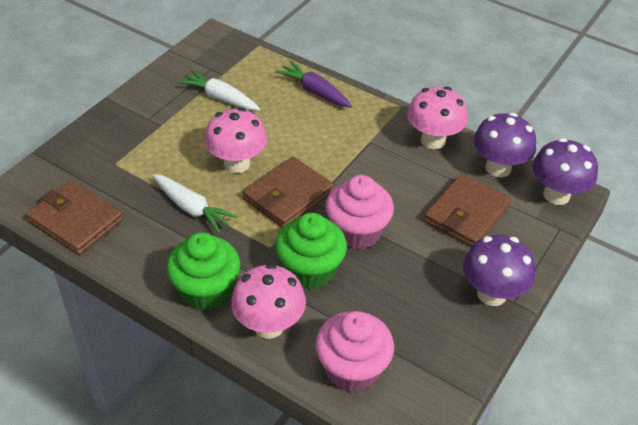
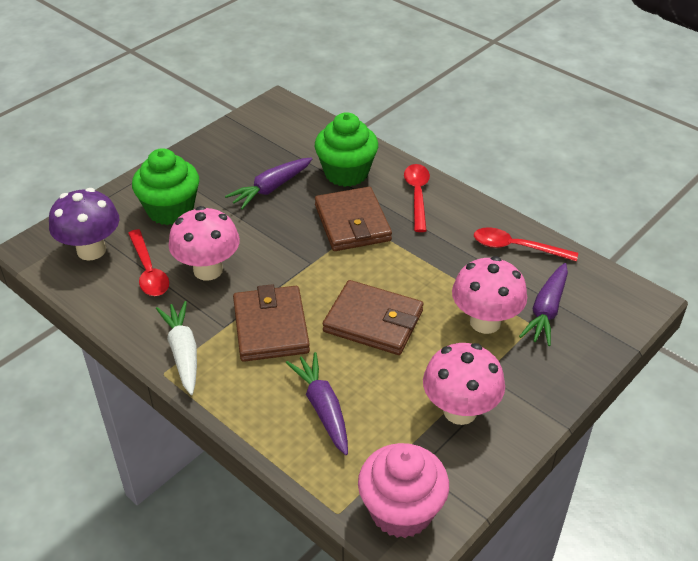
pink cupcake: [315,311,394,392] [325,175,394,250] = 2 -> [358,443,449,538] = 1
purple carrot: [276,61,352,108] = 1 -> [225,157,312,209] [286,352,348,455] [519,263,568,346] = 3
purple mushroom: [463,235,535,306] [474,113,536,178] [532,138,598,205] = 3 -> [49,188,119,261] = 1
red spoon: none = 0 -> [128,229,169,296] [404,164,430,232] [474,227,578,261] = 3
white carrot: [153,174,238,233] [177,69,260,110] = 2 -> [156,301,197,395] = 1

